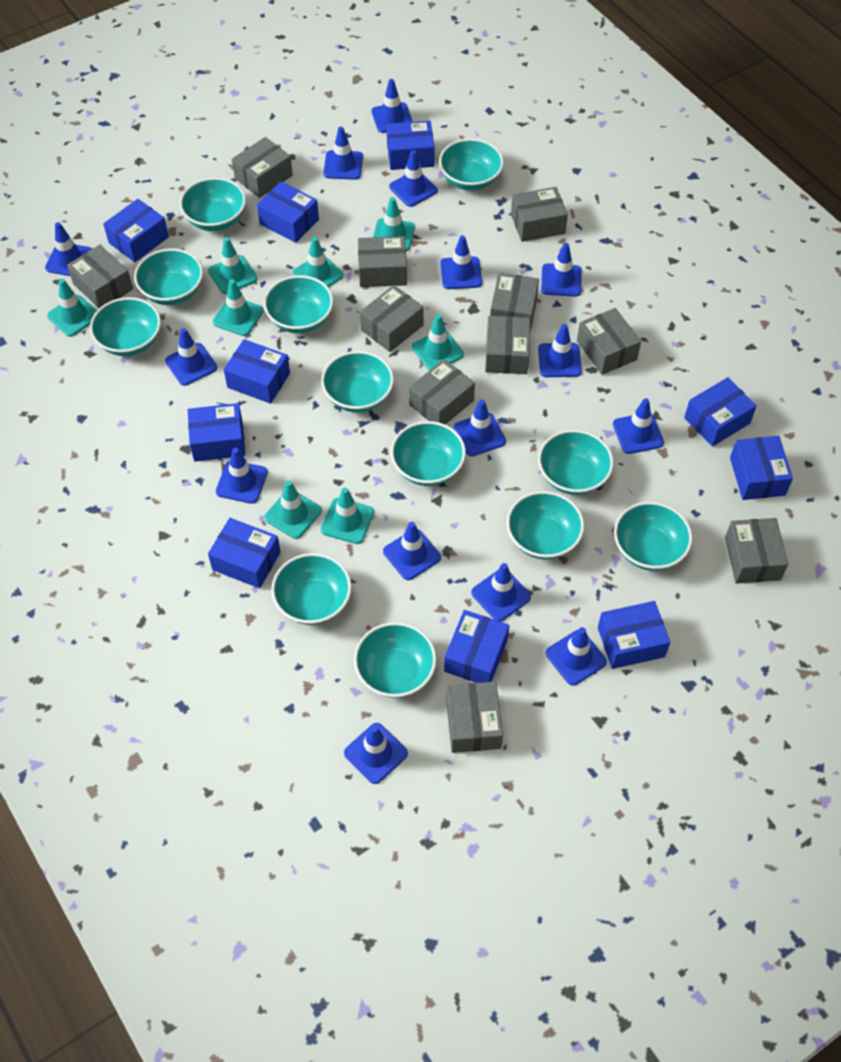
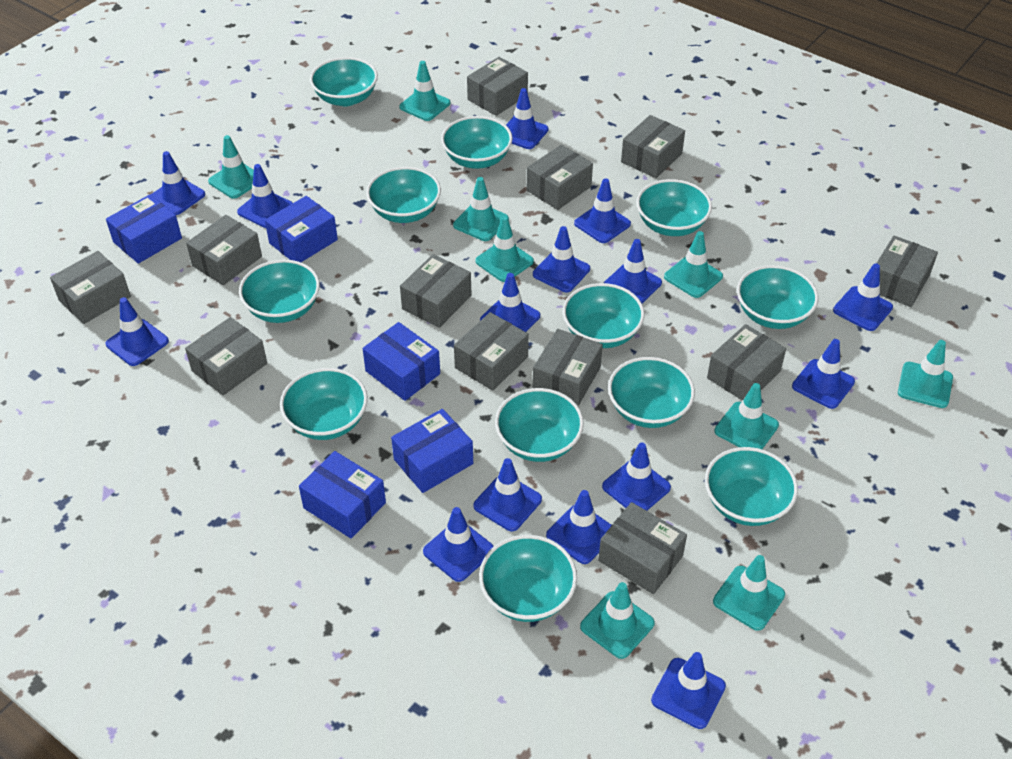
blue box: [103,199,169,262] [188,403,245,462] [208,518,281,588] [224,339,290,404] [257,181,319,243] [387,121,435,170] [444,610,509,683] [598,601,671,669] [684,377,757,447] [730,436,793,500] = 10 -> [106,194,182,264] [265,196,338,262] [299,451,386,539] [363,322,440,401] [391,409,473,493] = 5
grey box: [67,245,133,308] [232,137,293,198] [358,236,407,287] [360,285,423,352] [409,359,475,424] [446,682,503,753] [485,316,530,374] [490,273,539,331] [511,187,568,242] [577,308,641,375] [725,518,788,584] = 11 -> [50,251,131,324] [185,317,267,396] [186,215,262,285] [400,254,472,328] [454,312,529,391] [467,57,528,116] [527,145,593,210] [533,329,603,406] [598,502,687,594] [621,115,685,178] [707,324,786,401] [877,235,938,307] = 12
turquoise traffic cone: [47,279,97,337] [208,237,258,294] [213,279,263,336] [264,480,322,539] [293,237,344,287] [321,488,374,544] [373,197,415,251] [412,314,464,371] = 8 -> [208,135,254,199] [399,61,450,121] [453,177,509,241] [475,216,534,282] [580,582,655,659] [664,231,723,298] [713,555,785,631] [714,383,779,449] [898,340,953,408] = 9

